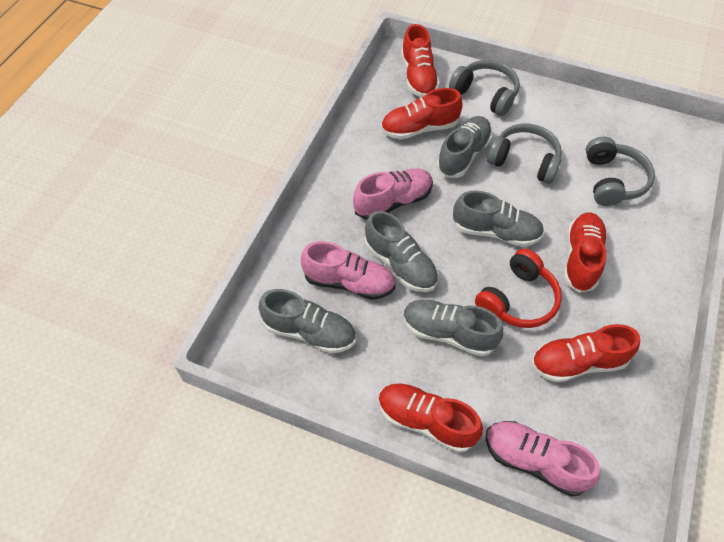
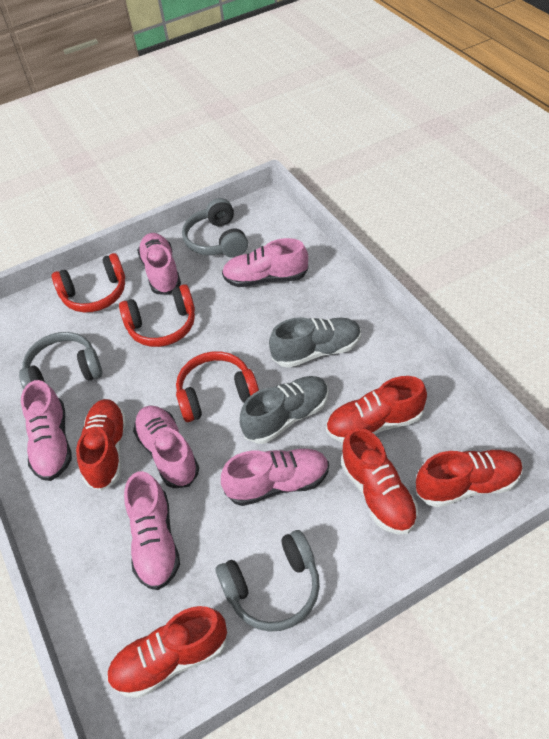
grey shoe: [259,289,356,354] [365,211,438,292] [403,300,503,356] [437,116,492,178] [452,190,544,247] = 5 -> [240,376,329,444] [269,317,361,368] = 2
pink shoe: [301,241,396,300] [353,168,433,220] [486,421,600,497] = 3 -> [21,380,72,481] [124,471,180,590] [133,405,199,488] [137,233,181,295] [221,449,329,506] [222,238,308,287] = 6
red headphones: [475,249,562,328] = 1 -> [52,253,125,313] [119,284,195,347] [176,351,259,422] = 3

